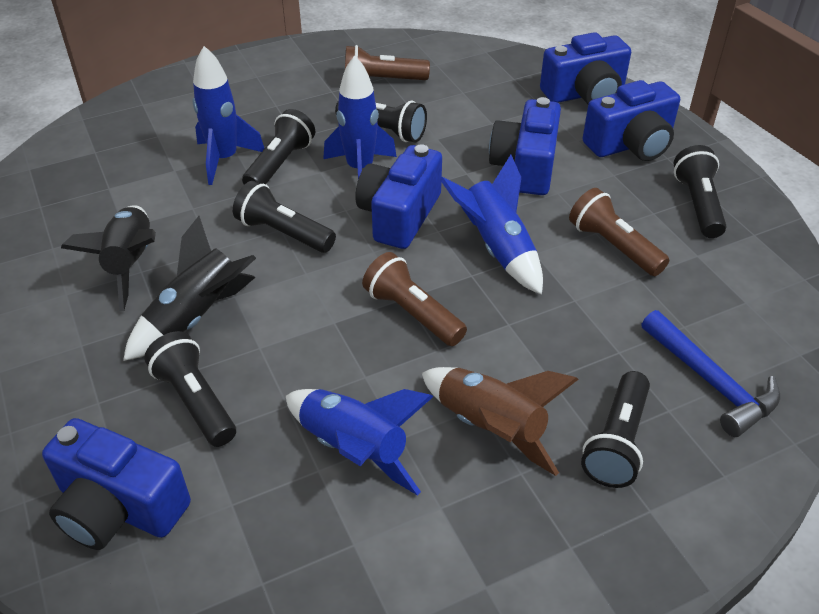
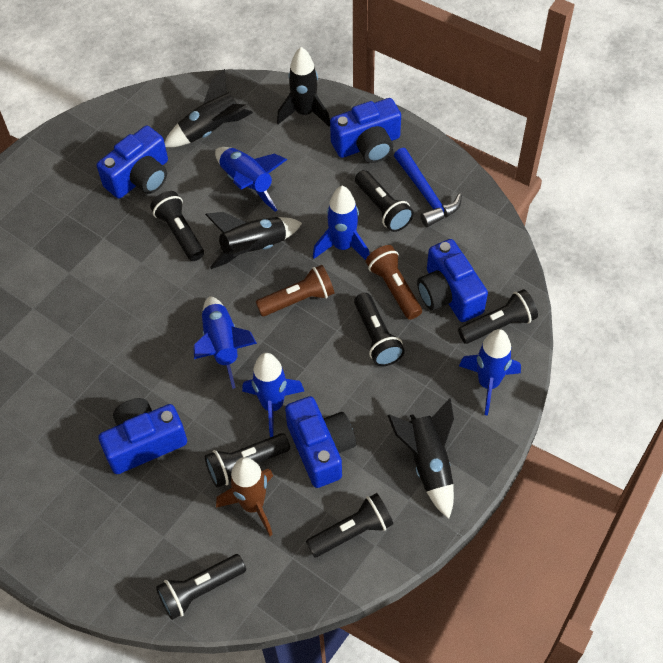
black flashlight: [144,331,236,447] [233,181,336,253] [242,109,315,185] [335,101,427,142] [581,371,650,488] [673,145,726,238] = 6 -> [150,191,204,261] [156,554,246,620] [205,433,290,488] [306,493,393,557] [354,293,405,366] [355,170,414,232] [458,289,538,344] = 7
black rocket: [61,205,156,312] [123,216,256,361] = 2 -> [164,69,253,147] [205,212,302,269] [277,47,330,127] [387,398,454,519] = 4
blue rocket: [193,46,265,185] [286,389,434,496] [323,55,397,179] [440,155,543,295] = 4 -> [193,296,257,389] [215,147,287,212] [242,353,304,437] [313,186,369,260] [459,329,521,415] = 5
brown flashlight: [345,45,430,80] [362,252,467,346] [569,188,669,276] = 3 -> [256,265,334,316] [366,245,422,320] = 2

